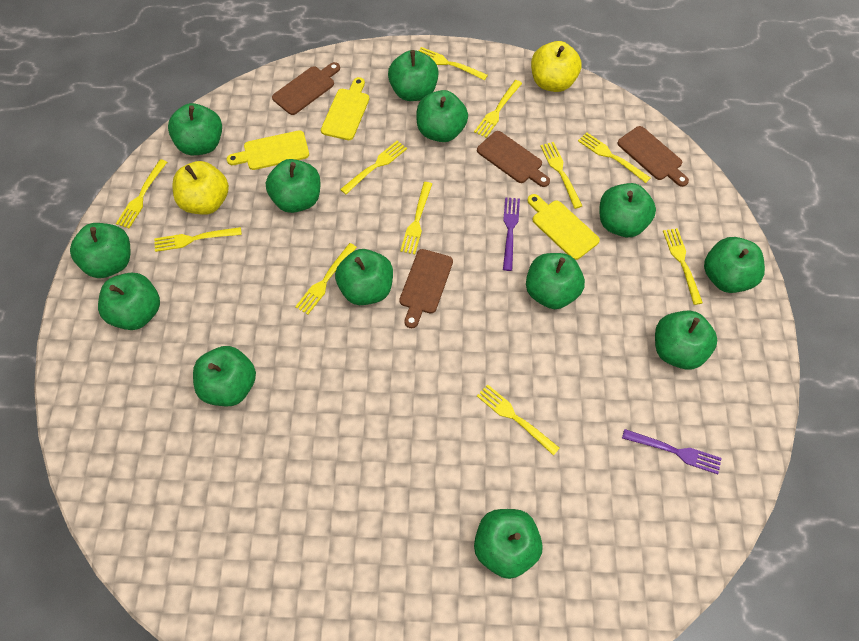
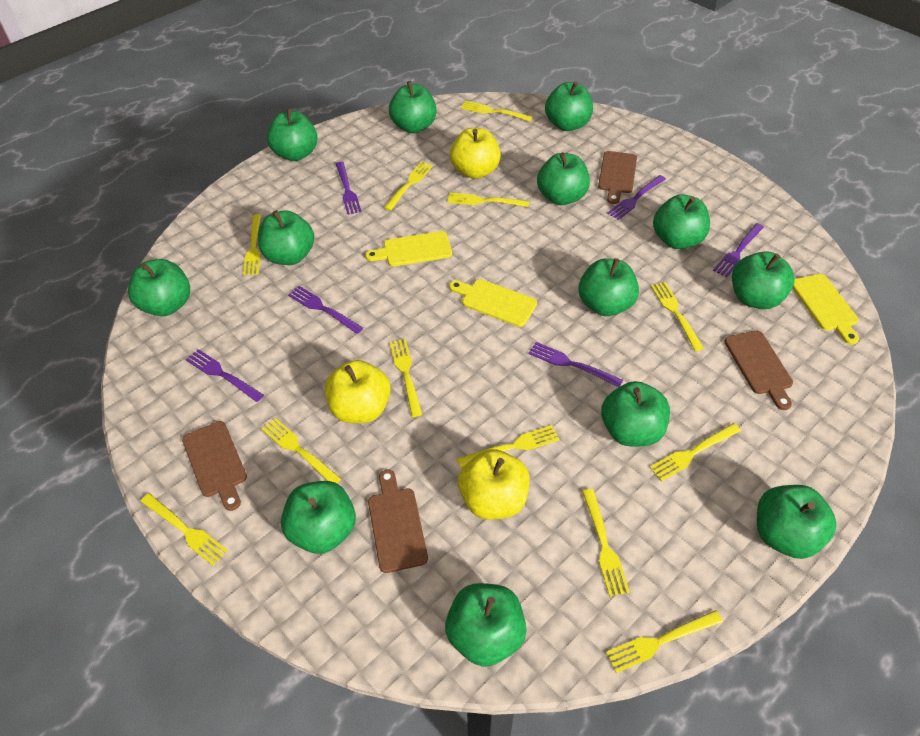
purple fork: [503,197,520,271] [622,429,722,474] = 2 -> [186,349,264,402] [288,286,363,334] [336,162,362,215] [528,342,623,387] [607,175,666,220] [713,223,764,277] = 6
yellow apple: [172,161,229,215] [531,41,582,92] = 2 -> [325,360,391,423] [450,128,501,179] [458,449,530,520] = 3
yellow fork: [116,159,167,228] [154,227,242,252] [295,243,357,315] [340,141,407,194] [400,182,432,254] [419,47,488,81] [474,80,522,138] [477,384,560,456] [540,142,582,209] [578,132,650,183] [663,228,703,305] = 11 -> [140,493,228,566] [243,214,262,275] [261,418,341,483] [384,161,433,211] [389,339,422,417] [447,193,529,207] [457,425,559,468] [461,101,532,121] [582,489,630,597] [606,610,723,673] [649,423,741,482] [651,282,704,351] = 12

